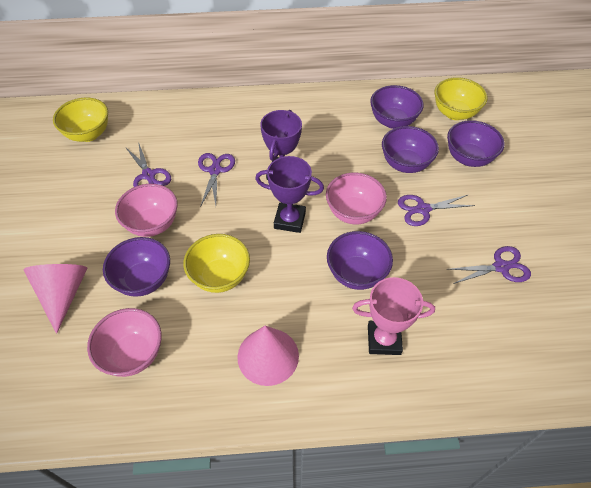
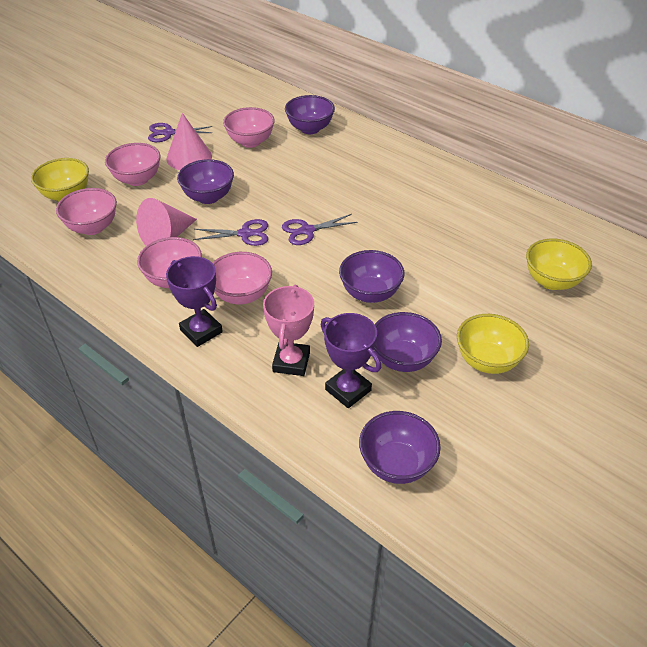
pink bowl: [87,308,162,377] [115,184,178,237] [326,173,387,224] = 3 -> [56,188,117,235] [105,143,160,186] [137,237,202,288] [213,252,272,304] [223,107,275,148] = 5
purple scissors: [125,142,171,187] [198,153,235,207] [398,195,475,226] [447,246,531,284] = 4 -> [148,123,212,142] [193,219,268,246] [282,214,358,245] = 3

